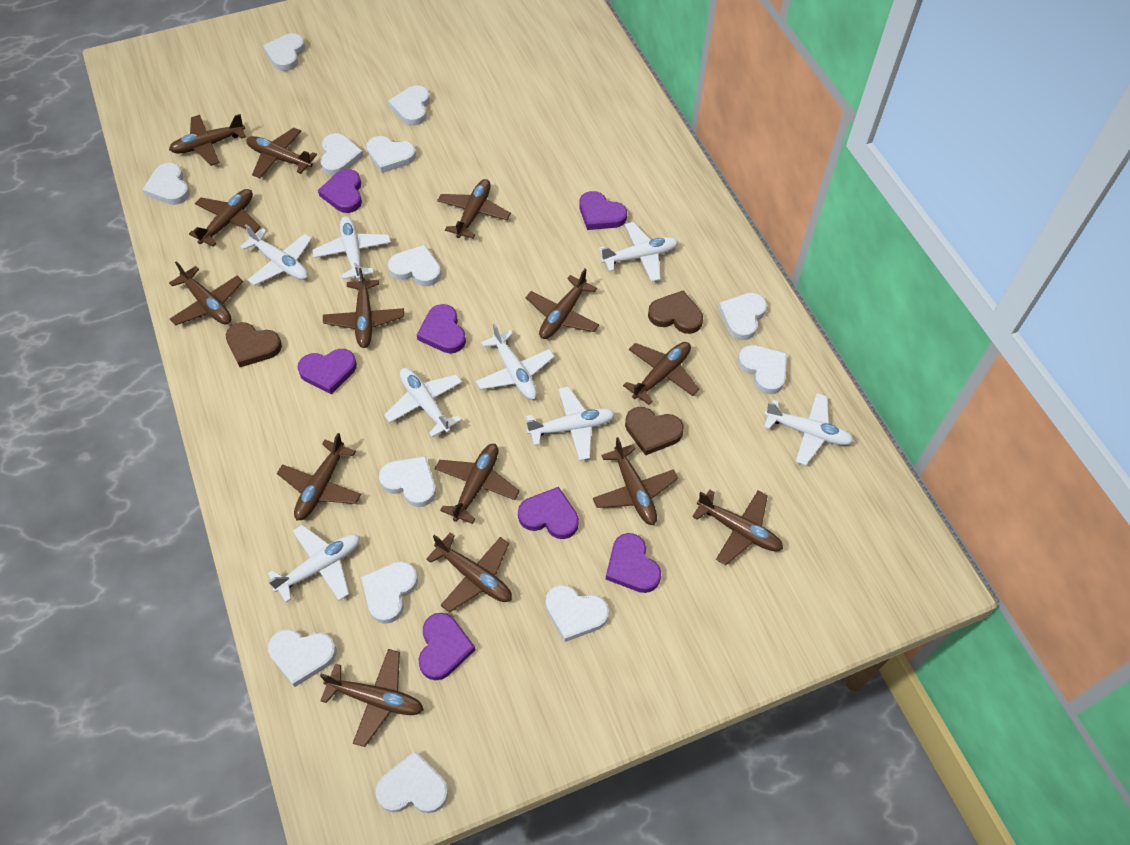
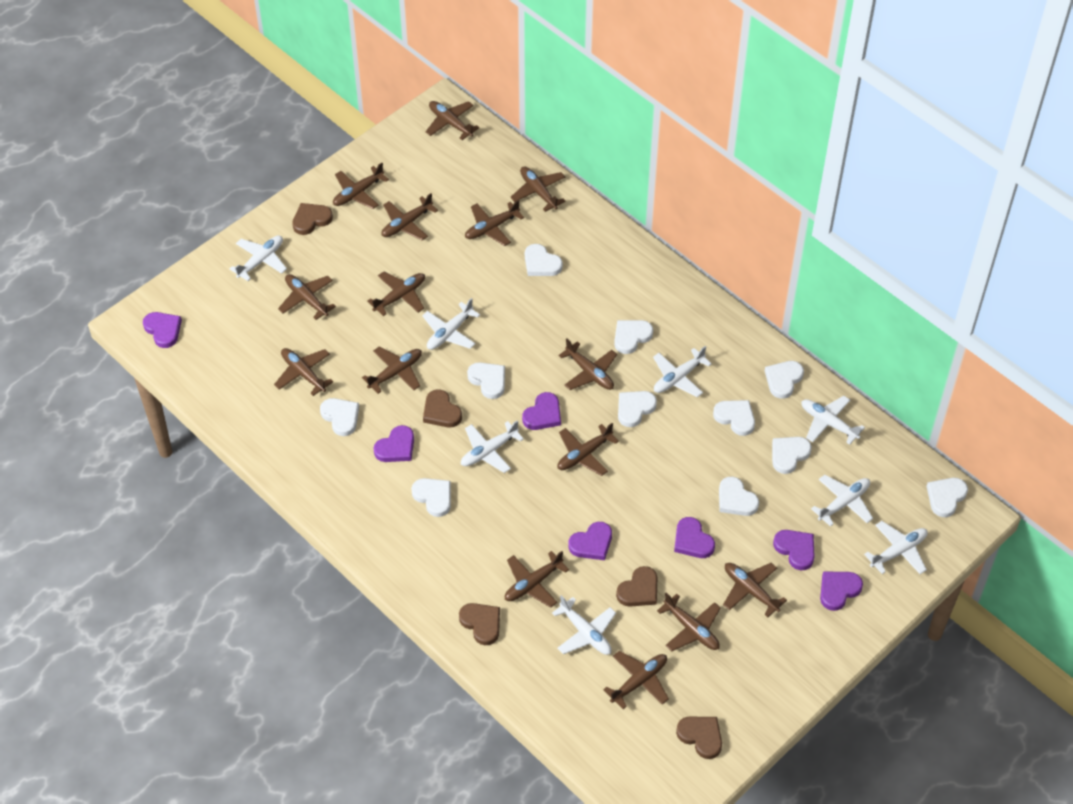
brown heart: [226,322,282,367] [625,407,684,455] [648,290,703,334] = 3 -> [292,203,333,235] [423,389,462,427] [459,603,500,645] [616,566,657,607] [676,717,722,759] = 5
brown plane: [169,114,246,166] [169,261,243,326] [189,189,261,247] [246,128,317,178] [277,433,361,521] [320,649,424,747] [323,268,404,348] [426,532,512,613] [435,444,519,524] [437,179,511,238] [526,269,599,339] [593,437,678,525] [623,342,699,405] [692,489,783,565] = 14 -> [274,348,334,396] [278,274,336,320] [333,163,389,209] [362,346,422,394] [367,272,425,316] [381,193,438,240] [426,101,479,140] [465,200,524,246] [505,551,569,608] [510,166,566,212] [557,423,619,476] [559,339,617,390] [603,651,669,709] [657,593,721,651] [723,563,787,617] = 15
white heart: [142,163,190,205] [263,33,305,71] [268,629,337,687] [320,133,364,176] [361,561,418,624] [366,136,416,173] [376,751,448,813] [379,456,436,507] [388,85,430,126] [388,245,441,286] [545,585,609,642] [718,293,767,340] [738,345,787,394] = 13 -> [320,398,359,436] [411,478,451,517] [467,362,505,399] [525,244,563,276] [614,320,653,354] [618,391,657,427] [713,400,755,436] [719,477,759,516] [765,361,804,399] [772,437,812,474] [926,478,968,517] = 11

